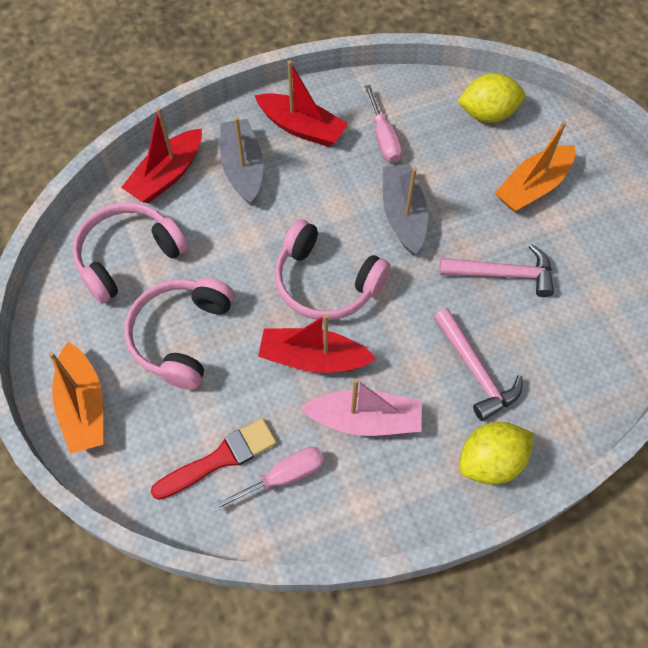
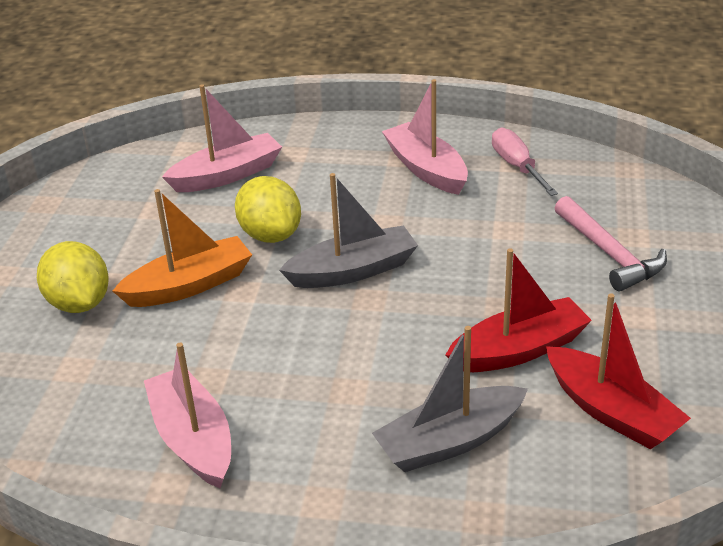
orange boat: [49,342,103,454] [495,121,576,212] = 2 -> [113,189,252,307] = 1
pink boat: [300,378,422,436] = 1 -> [144,343,231,488] [162,84,282,192] [382,79,468,195] = 3
pink hammer: [434,308,523,421] [439,244,554,297] = 2 -> [555,196,667,291] = 1
pink headphones: [73,203,189,304] [124,277,234,390] [275,219,390,320] = 3 -> none = 0
pink screwdriver: [211,447,324,512] [364,85,402,163] = 2 -> [492,128,558,196] = 1
red boat: [121,108,202,203] [254,61,348,147] [258,314,376,373] = 3 -> [446,248,592,372] [546,293,691,449] = 2
red brush: [151,418,277,500] = 1 -> none = 0

